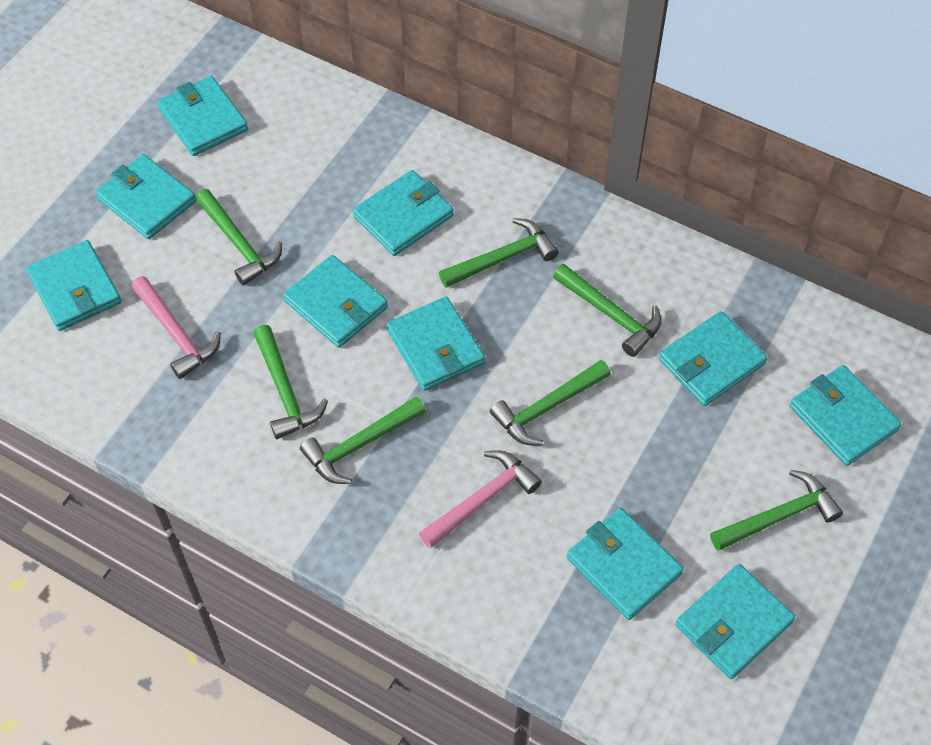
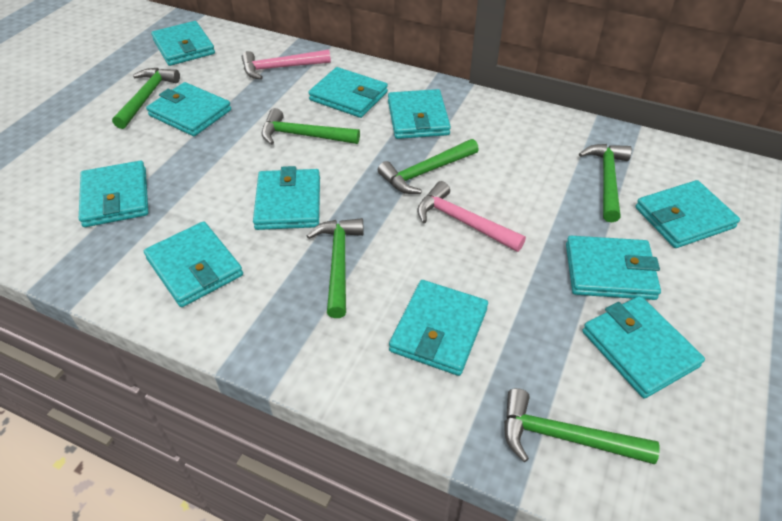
green hammer: [195,189,282,286] [253,325,328,439] [300,396,426,484] [439,218,559,288] [490,360,611,445] [553,264,661,357] [710,470,843,551] = 7 -> [112,68,180,129] [262,108,360,145] [306,218,363,318] [378,139,479,194] [504,388,660,464] [579,144,632,222] = 6
turquoise wallet: [26,240,122,331] [95,154,196,239] [157,76,248,156] [283,255,388,348] [353,170,454,256] [386,297,485,391] [567,508,684,620] [659,311,768,406] [675,564,795,679] [790,365,902,466] = 10 -> [79,161,148,227] [144,221,243,307] [146,82,231,136] [151,21,215,66] [253,166,320,230] [308,67,388,118] [388,89,451,139] [389,280,488,376] [566,236,661,300] [582,296,705,399] [635,180,740,248] = 11

